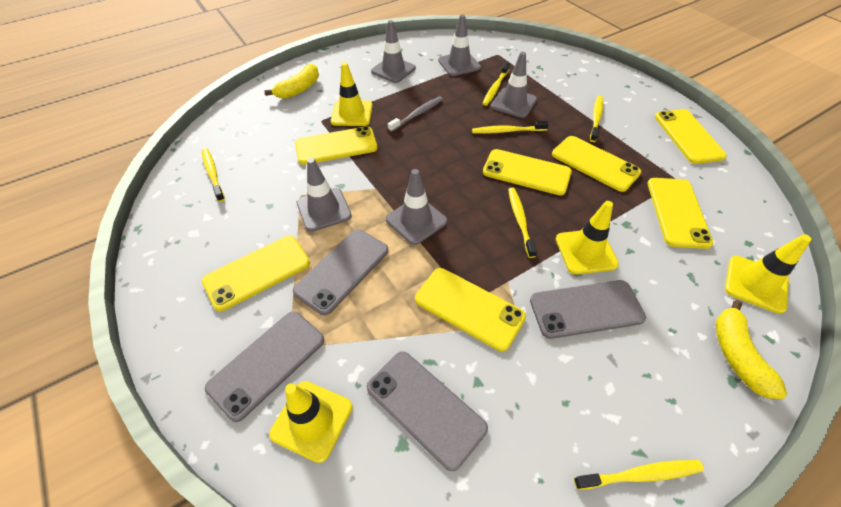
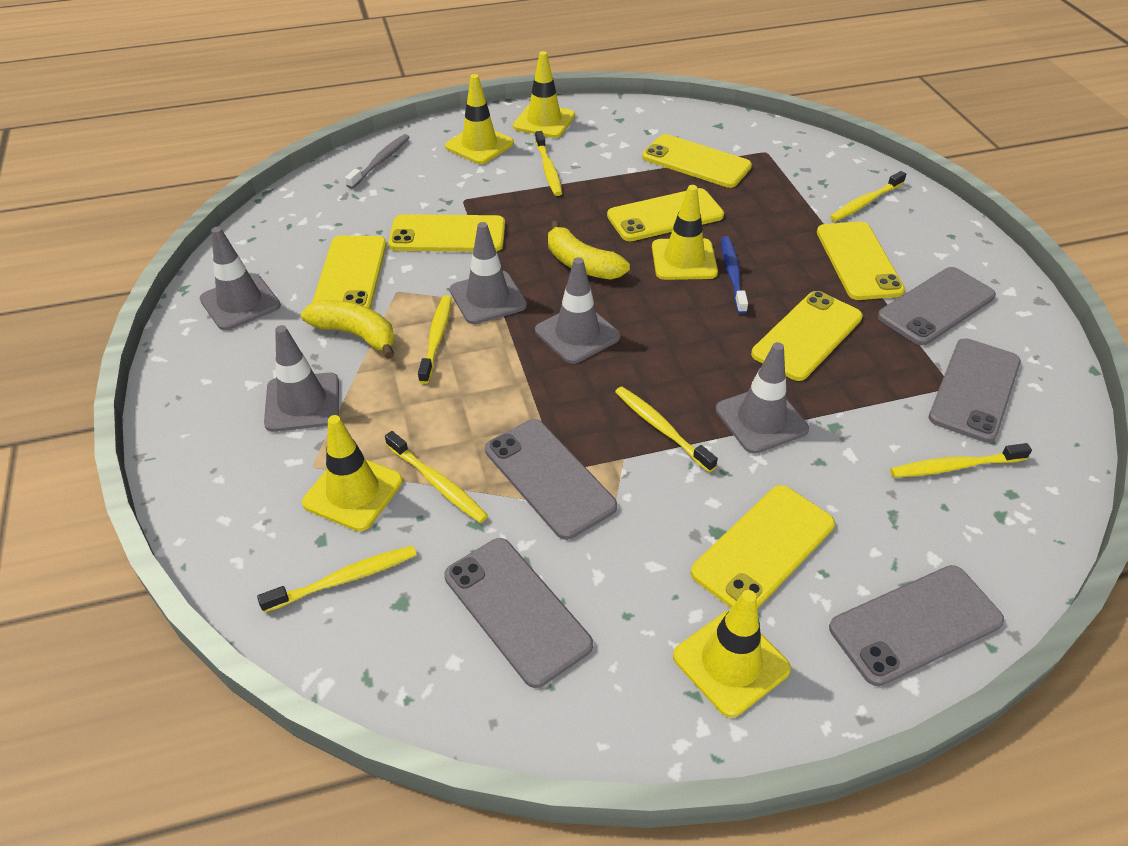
blue toothbrush: none = 0 -> [721,236,748,314] = 1
grey phone: [205,311,325,422] [292,229,389,315] [366,351,488,471] [530,280,646,339] = 4 -> [444,538,593,688] [485,419,617,540] [829,565,1004,686] [878,267,996,345] [929,338,1021,443] = 5
yellow toothbrush: [202,148,225,202] [472,121,549,134] [482,63,510,106] [508,188,537,258] [574,460,704,490] [590,96,603,142] = 6 -> [257,546,417,613] [385,431,488,523] [418,295,452,384] [535,131,562,196] [615,387,718,472] [830,171,906,221] [890,443,1032,478] = 7
yellow traffic cone: [269,381,353,463] [331,62,373,126] [556,201,619,275] [725,234,812,314] = 4 -> [302,415,403,531] [445,74,514,164] [513,51,575,138] [652,185,718,280] [673,590,791,717] = 5

